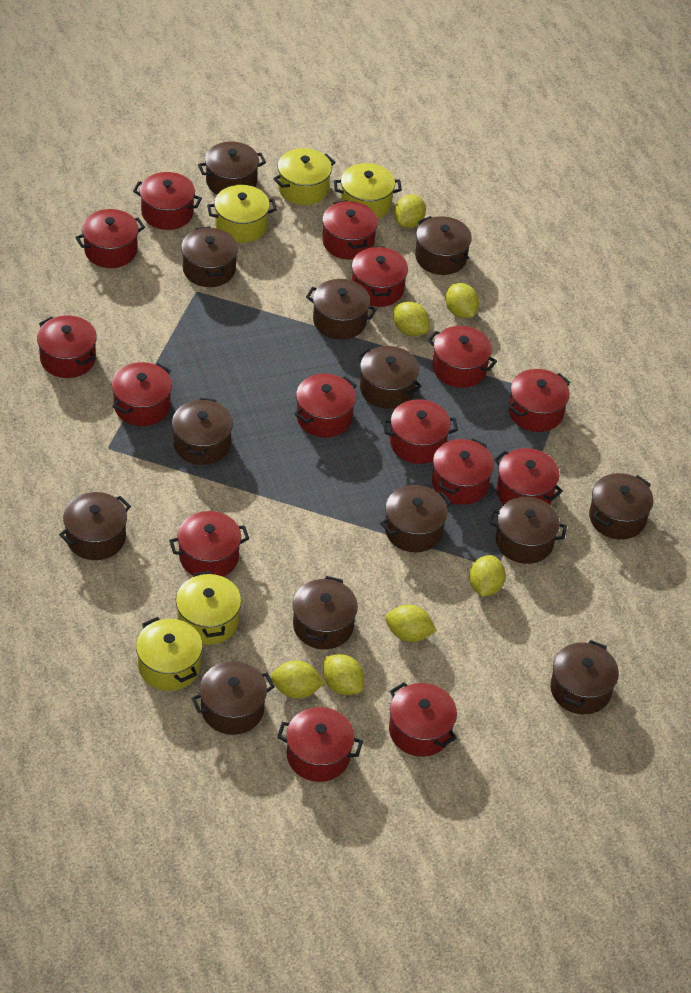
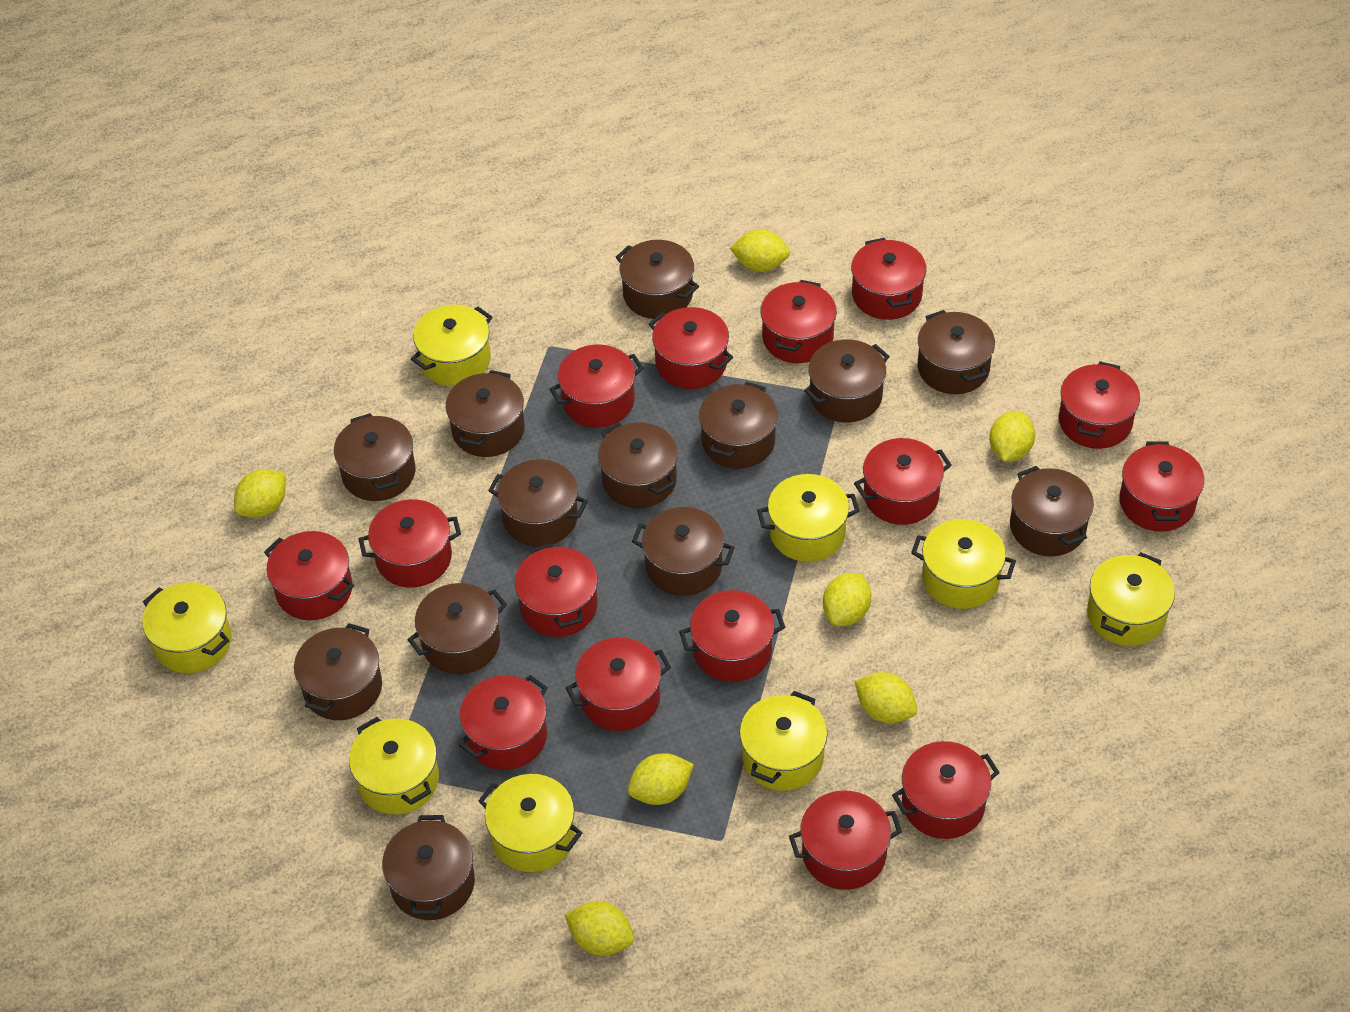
yellow pot: [136,617,203,691] [176,571,241,645] [207,185,277,243] [273,148,336,205] [334,163,402,219] = 5 -> [142,582,232,673] [349,717,439,815] [411,305,492,386] [479,774,582,872] [740,691,828,791] [757,474,859,562] [911,519,1016,609] [1087,552,1175,646] = 8

